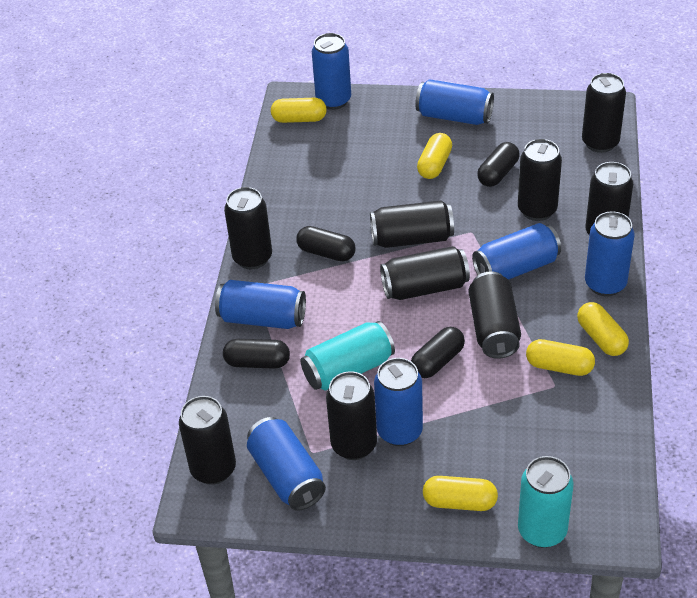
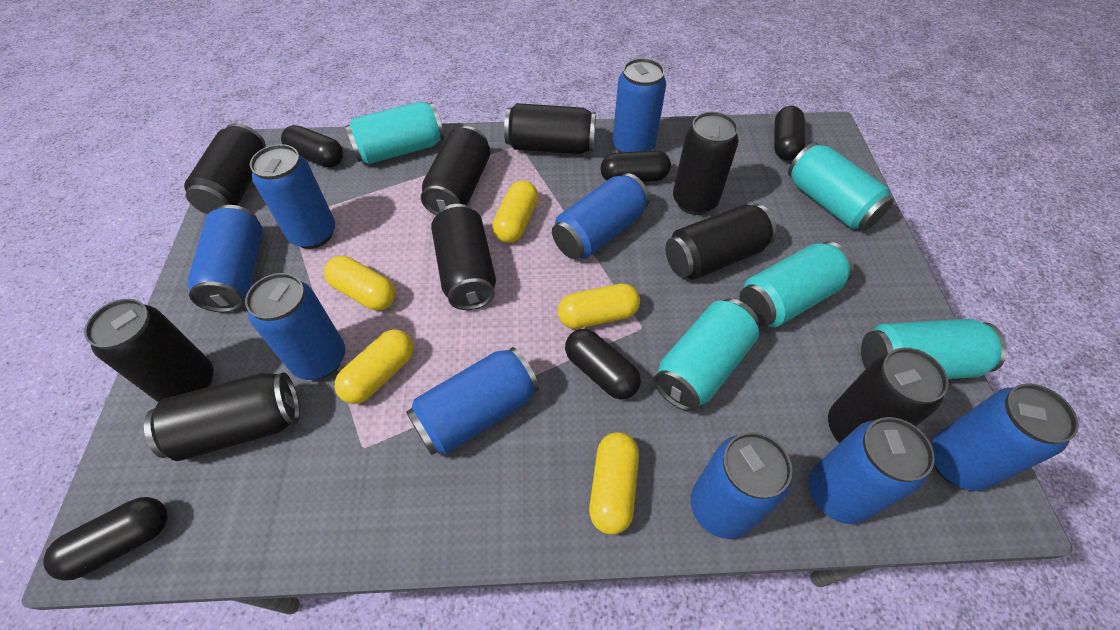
black capsule: [223,339,290,369] [296,226,356,262] [411,327,465,378] [477,142,520,187] = 4 -> [43,497,168,580] [281,125,343,168] [565,329,641,400] [601,150,671,182] [774,106,805,160] = 5
blue can: [215,280,306,329] [247,417,326,510] [312,33,351,110] [374,358,423,446] [415,79,494,125] [472,223,561,280] [585,212,635,296] = 7 -> [187,205,263,312] [245,273,345,380] [250,144,335,249] [406,347,539,455] [552,173,650,259] [613,58,666,153] [691,432,792,539] [809,417,935,524] [931,383,1079,491] = 9
turquoise can: [301,321,395,391] [518,456,574,548] = 2 -> [345,102,444,164] [654,299,759,412] [739,242,854,327] [788,142,894,231] [861,319,1007,379] = 5

